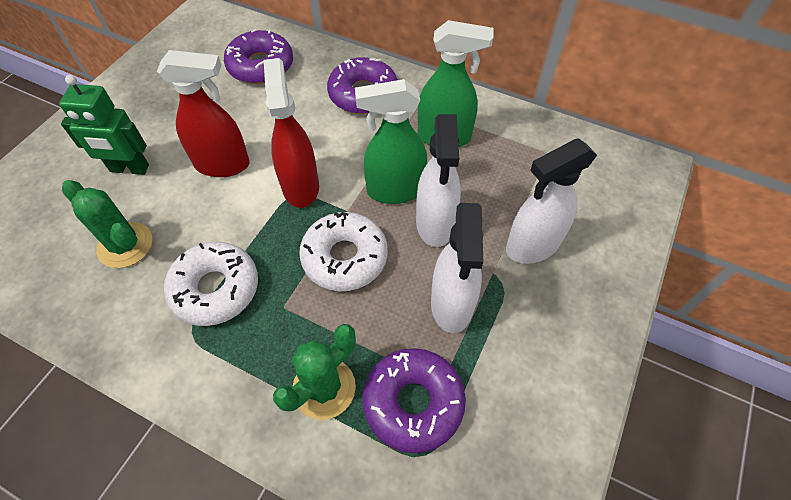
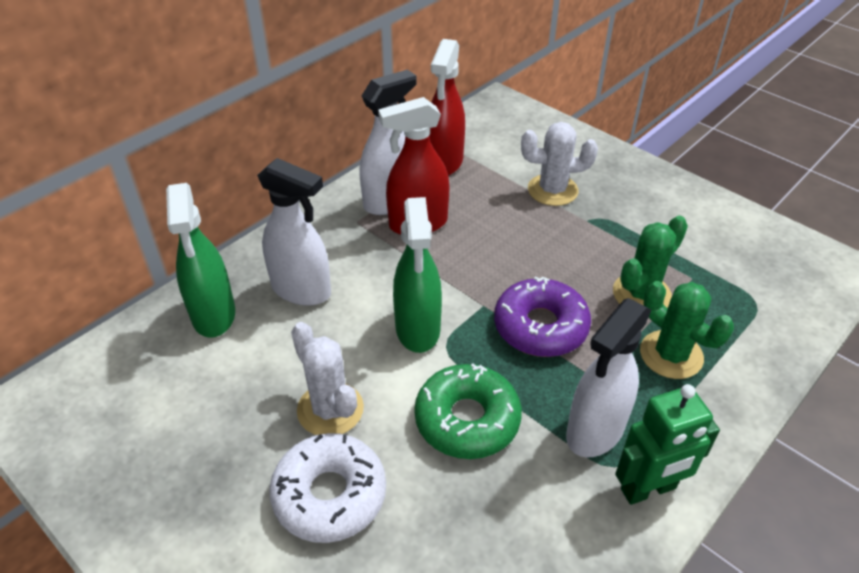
green donut: none = 0 -> [414,363,522,459] = 1
purple donut: [224,29,293,84] [327,57,398,114] [362,348,466,453] = 3 -> [494,277,591,357] = 1
white cactus: none = 0 -> [291,322,364,435] [521,122,598,206] = 2
white donut: [164,241,258,326] [299,212,388,291] = 2 -> [269,433,386,543] = 1

